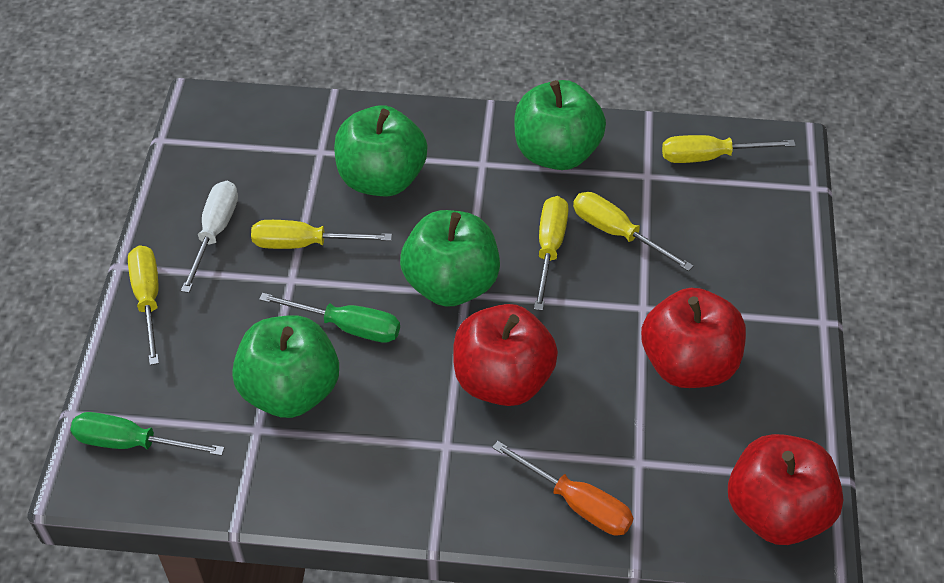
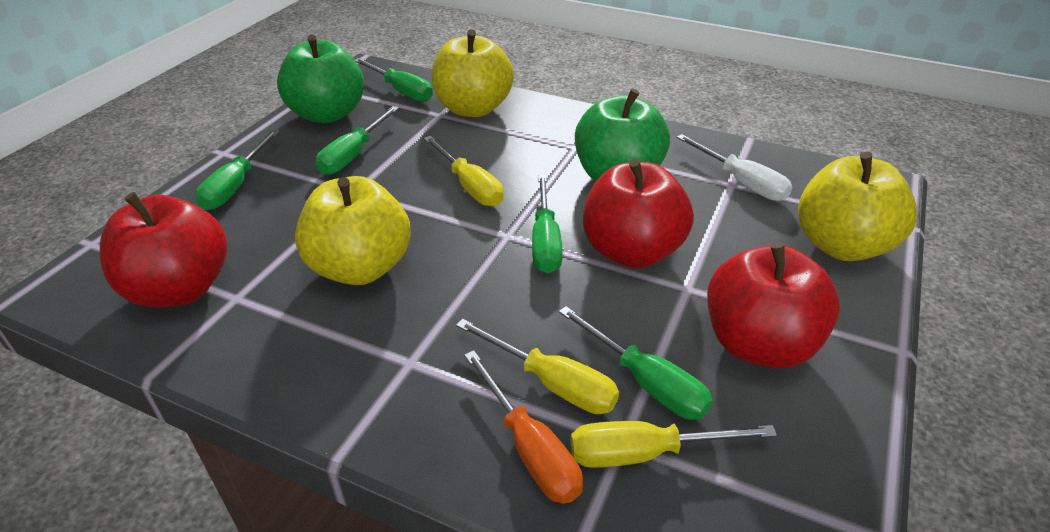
green apple: [232,315,339,418] [334,105,428,196] [400,210,500,307] [514,80,606,170] = 4 -> [277,35,364,123] [575,88,670,181] = 2
green screwdriver: [70,412,225,456] [259,293,400,343] = 2 -> [195,130,279,210] [316,106,399,175] [355,58,433,102] [532,175,563,273] [559,306,713,420] = 5
yellow apple: none = 0 -> [295,176,411,285] [432,29,514,117] [798,152,917,261] = 3
yellow screwdriver: [128,245,159,365] [251,220,392,249] [534,196,569,311] [573,192,694,271] [662,135,796,163] = 5 -> [423,136,504,206] [456,319,619,414] [571,421,777,468] = 3

